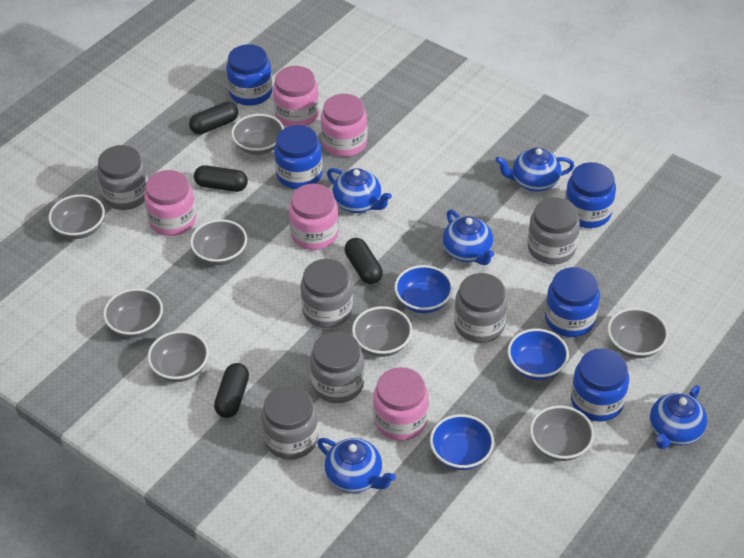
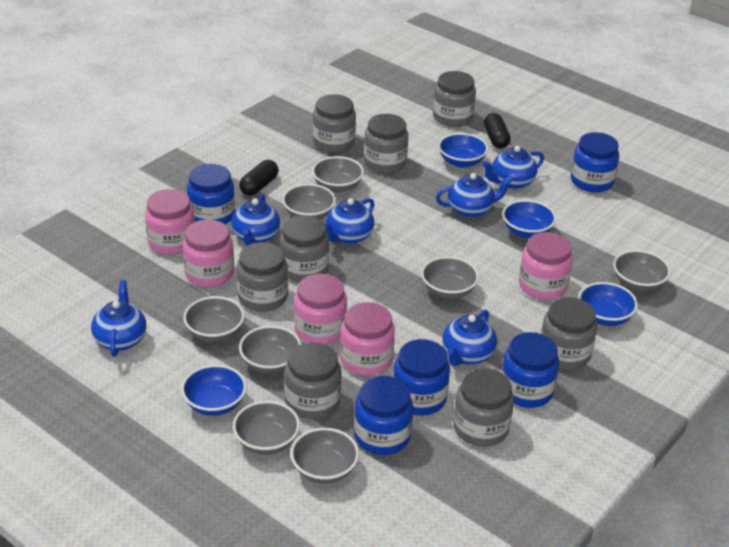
black capsule: [189,102,238,134] [194,165,248,192] [214,363,249,418] [345,238,383,284] = 4 -> [239,160,279,196] [484,113,511,148] = 2
blue bowl: [394,265,453,313] [430,414,494,470] [508,329,569,380] = 3 -> [181,365,247,416] [438,133,488,168] [502,200,556,238] [578,282,638,326] = 4
blue teapot: [317,438,396,493] [327,168,392,213] [443,209,494,265] [495,147,574,192] [650,385,707,449] = 5 -> [91,280,147,357] [231,194,280,246] [324,198,374,244] [436,173,513,218] [442,310,497,366] [482,146,544,189] = 6
grey jar: [97,145,148,210] [261,386,318,460] [301,259,353,328] [310,331,365,403] [454,273,508,343] [527,197,580,265] = 6 -> [237,242,288,312] [279,215,329,282] [284,342,341,419] [313,94,356,153] [364,114,408,173] [433,71,476,127] [453,368,514,447] [541,297,597,370] = 8

